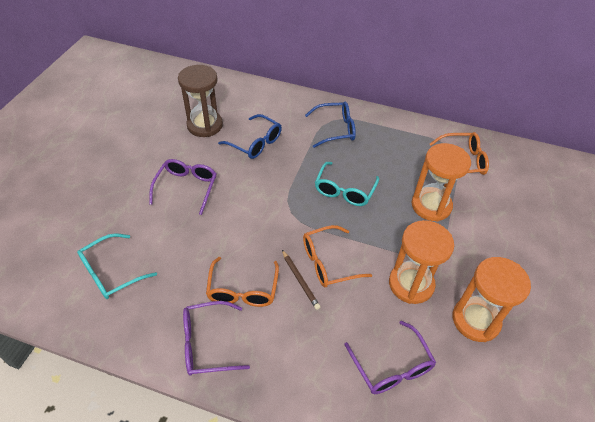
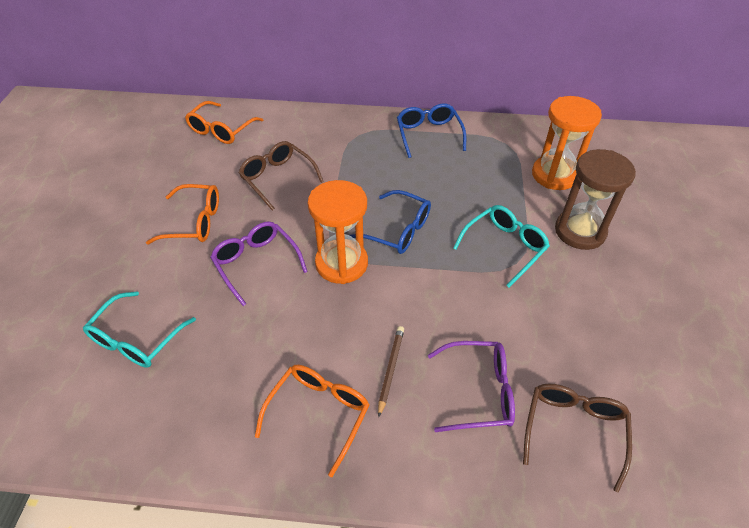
brown glasses: none = 0 -> [239,141,324,211] [523,384,632,493] = 2
orange hourglass: [389,220,454,304] [412,143,471,221] [453,257,531,342] = 3 -> [308,180,368,284] [532,96,602,190] = 2
purple glasses: [149,159,216,215] [183,301,250,376] [344,321,436,394] = 3 -> [210,221,308,306] [428,341,515,432] = 2

